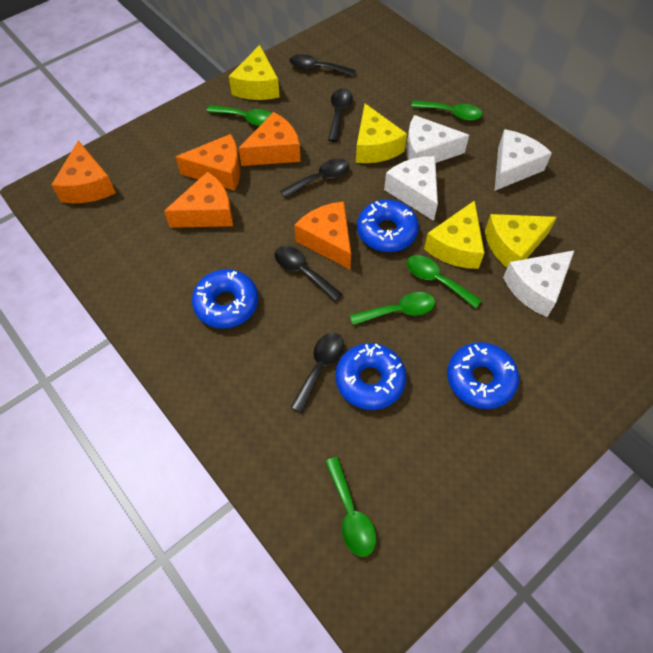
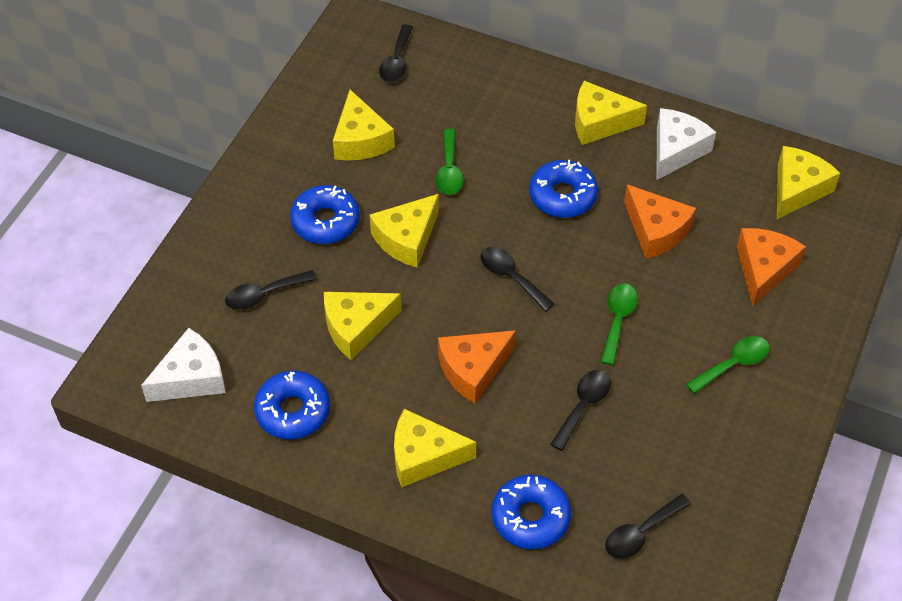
green spoon: [207,105,271,126] [325,457,376,557] [350,292,435,325] [407,255,482,308] [411,100,482,121] = 5 -> [435,129,463,195] [601,283,638,365] [686,336,770,394] = 3
orange cheese: [52,140,116,203] [164,171,233,228] [176,134,240,191] [238,112,301,166] [294,201,351,269] = 5 -> [438,330,516,404] [624,184,696,259] [737,228,806,306] = 3
white cheese: [384,156,438,221] [406,115,469,163] [495,129,552,191] [503,250,575,317] = 4 -> [141,328,226,402] [657,108,716,180] = 2
yellow cheese: [229,45,280,100] [356,104,407,163] [424,200,484,269] [485,214,557,268] = 4 -> [324,292,401,360] [333,90,395,161] [370,194,439,268] [394,409,476,488] [575,81,647,145] [777,146,840,219] = 6

